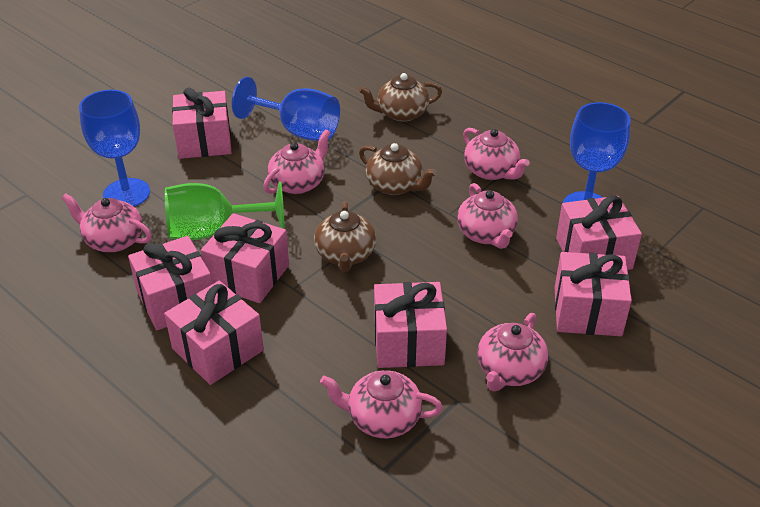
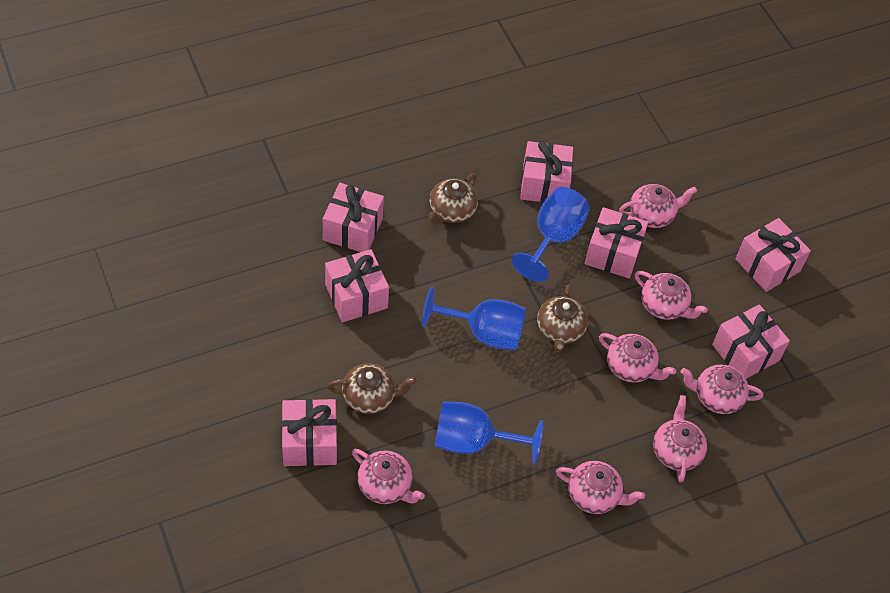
green goblet: [165,182,284,240] = 1 -> none = 0
pink teapot: [61,193,152,252] [263,129,331,194] [320,370,443,438] [457,183,518,249] [463,128,530,180] [477,313,548,392] = 6 -> [352,449,425,504] [556,461,645,514] [599,333,676,383] [619,184,697,228] [635,271,708,320] [653,395,707,482] [681,364,763,414] = 7

